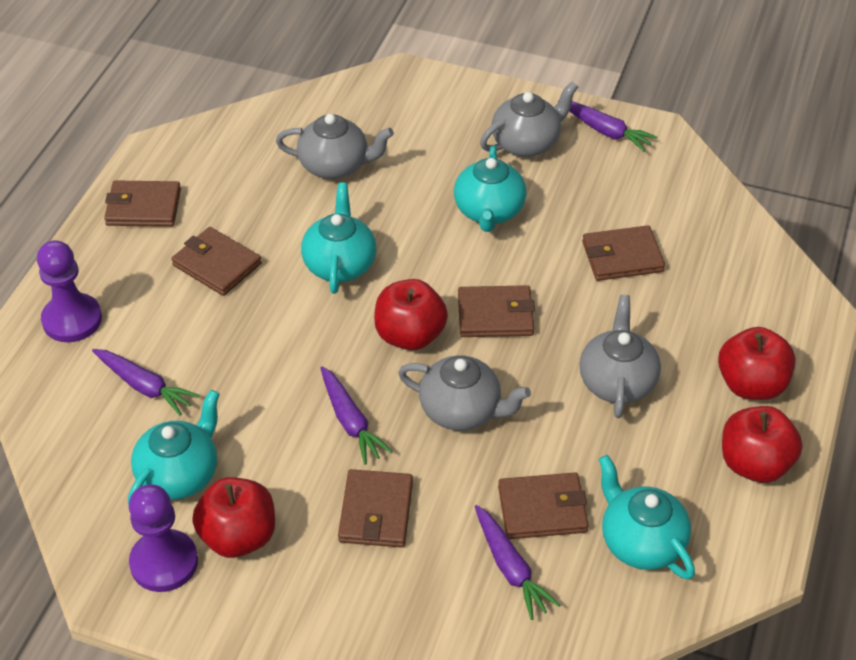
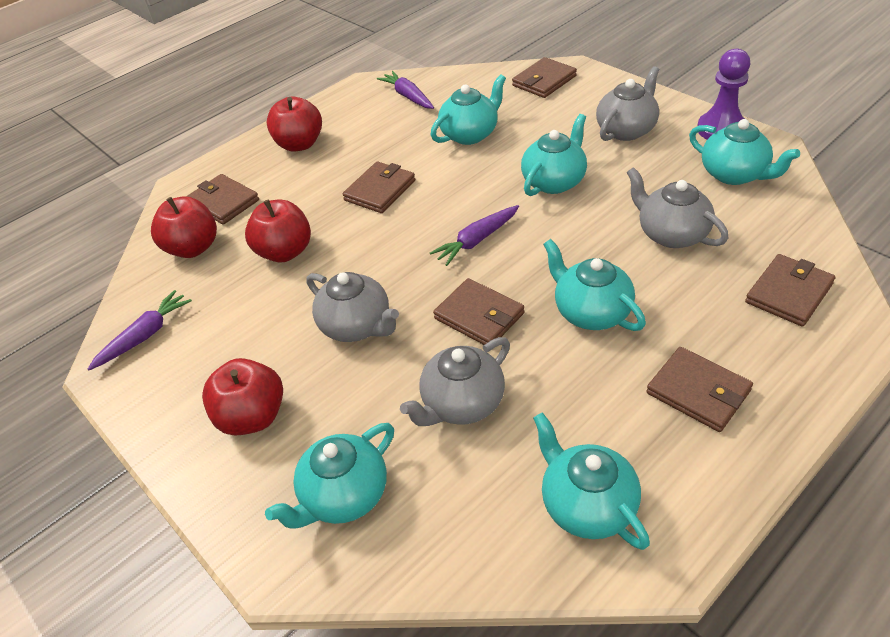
purple carrot: [92,349,199,416] [320,366,393,464] [475,505,560,620] [558,100,657,152] = 4 -> [88,290,192,370] [377,71,434,109] [430,205,519,266] = 3
purple pawn: [37,240,102,342] [129,484,198,592] = 2 -> [698,49,750,140] = 1
turquoise teapot: [128,390,220,505] [301,182,376,294] [454,145,527,232] [599,455,695,580] = 4 -> [265,423,394,529] [430,74,506,145] [521,114,587,196] [533,413,650,550] [543,239,646,331] [689,119,800,185] = 6

